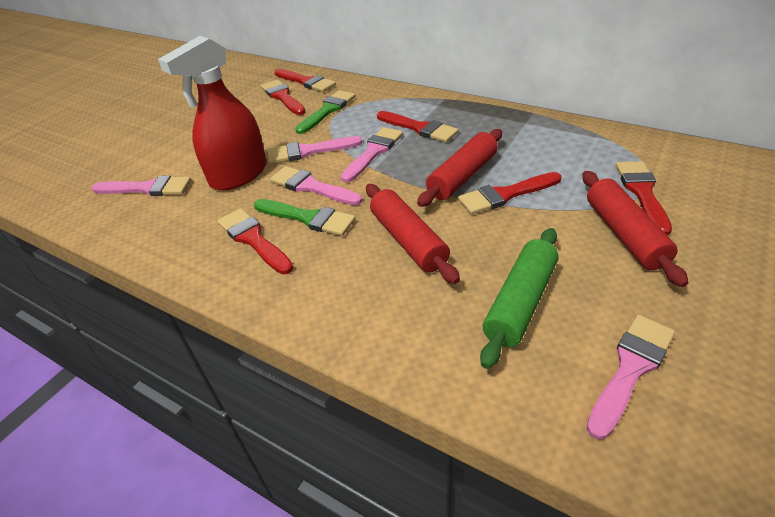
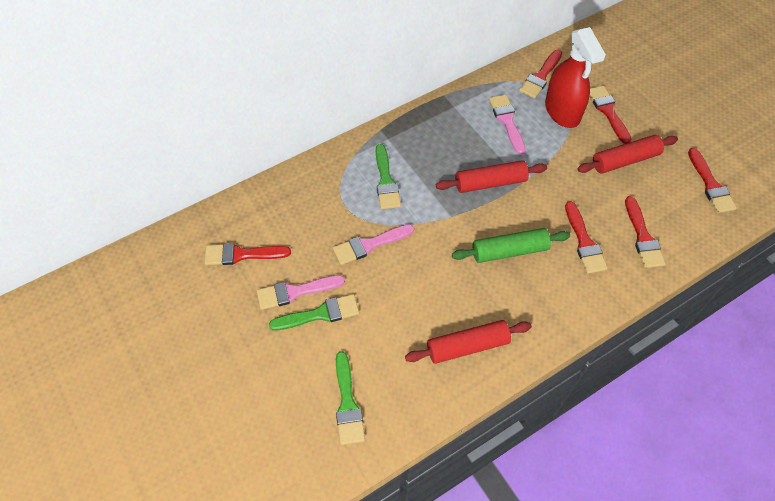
green brush: [254,199,355,236] [295,90,355,134] = 2 -> [269,294,359,330] [336,351,365,445] [376,144,401,209] = 3
pink brush: [91,175,191,196] [268,136,362,164] [270,166,362,205] [341,127,403,183] [586,315,675,439] = 5 -> [257,275,345,310] [333,224,414,265] [489,94,526,155] = 3

